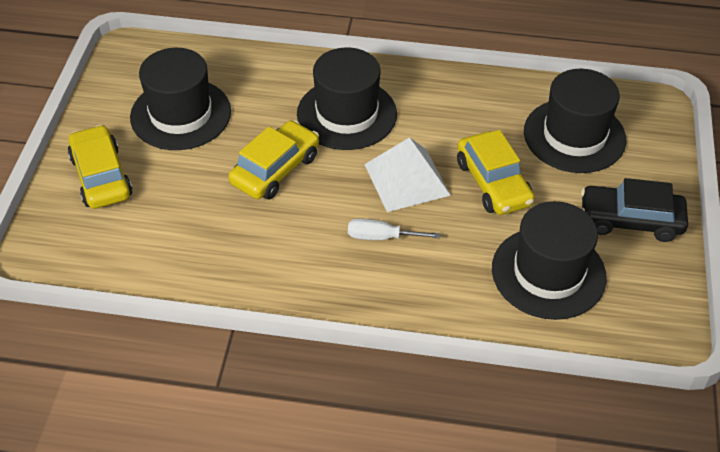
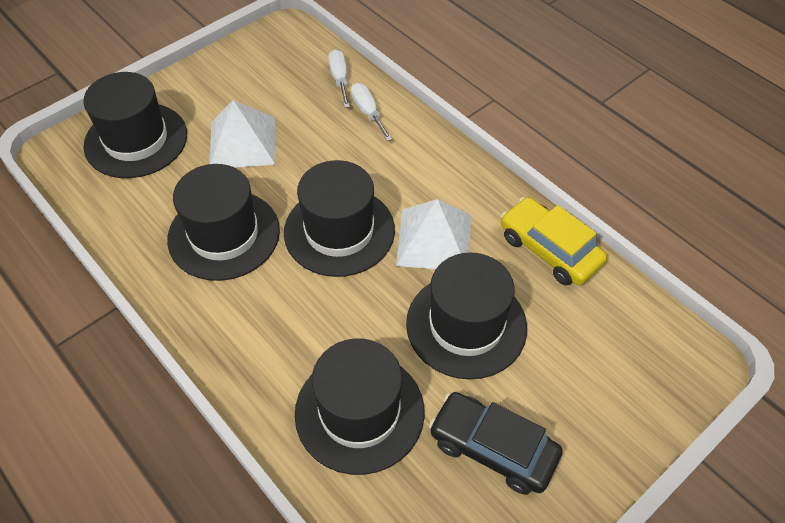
black hat: [130,48,231,150] [297,47,397,150] [492,201,607,320] [524,69,627,173] = 4 -> [83,72,187,178] [167,164,280,281] [284,160,395,277] [295,338,425,475] [406,252,527,379] = 5
white pyramid: [364,137,451,212] = 1 -> [209,100,276,168] [396,199,471,269] = 2
white screwdriver: [348,218,440,240] = 1 -> [328,50,350,108] [351,83,392,141] = 2
yellow car: [68,125,132,209] [229,120,319,200] [457,130,534,215] = 3 -> [501,197,607,286] = 1

